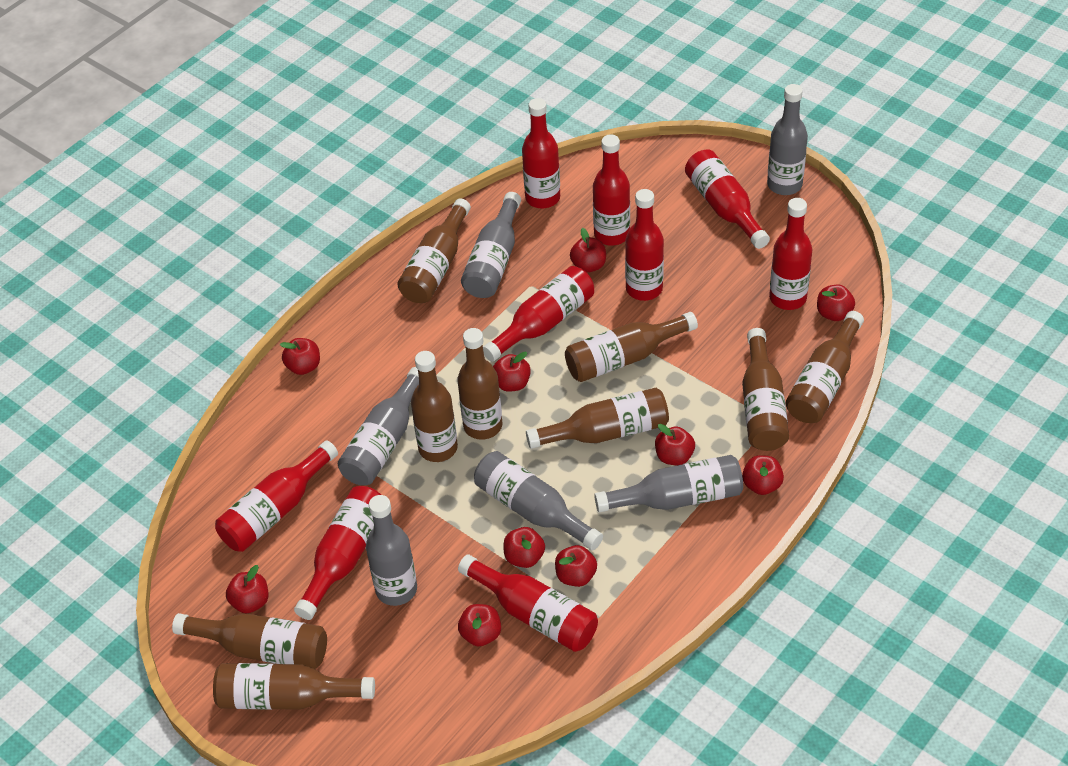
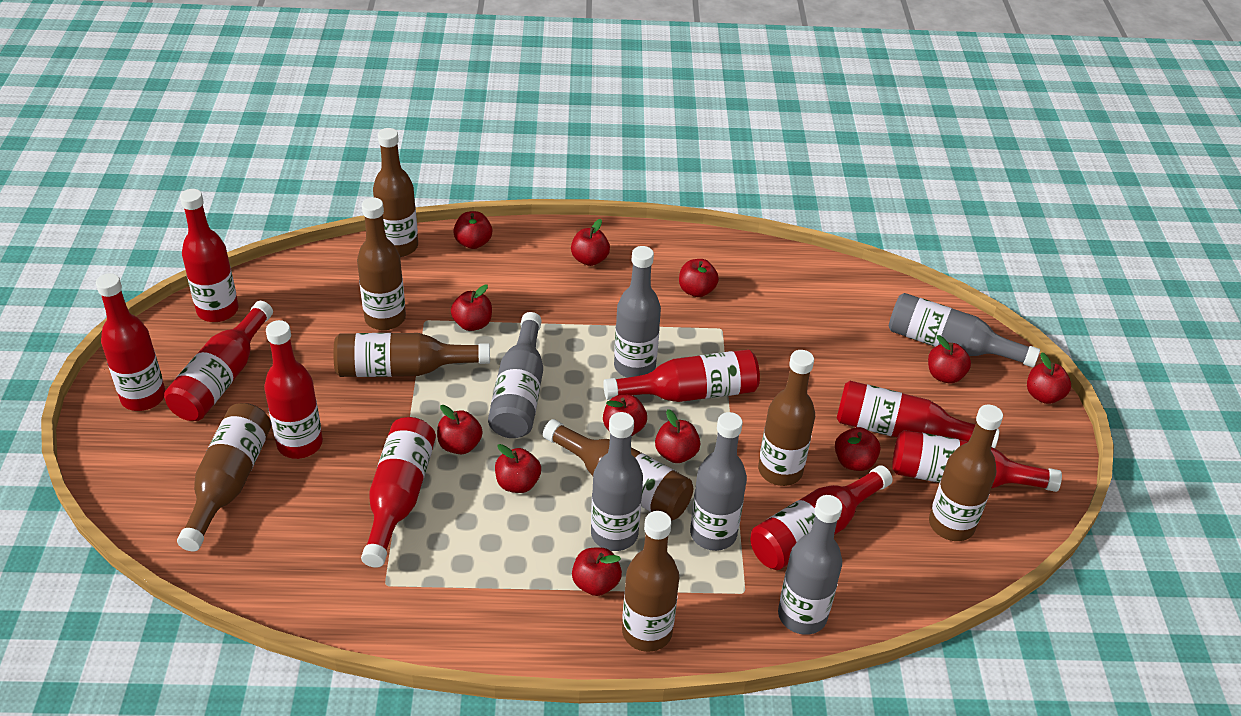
brown bottle: [172,613,327,669] [213,663,375,710] [397,198,471,303] [411,351,458,462] [458,328,502,440] [526,388,669,449] [565,312,698,382] [742,328,789,451] [786,311,864,423] = 9 -> [177,403,272,551] [334,333,490,377] [357,197,406,330] [373,128,418,257] [543,419,693,521] [622,511,679,652] [758,350,815,486] [929,405,1003,541] = 8
red apple: [226,565,268,613] [280,338,320,375] [458,604,501,647] [493,352,531,392] [504,527,545,568] [555,545,597,587] [570,228,606,273] [655,424,695,465] [742,455,784,495] [817,285,855,321] = 10 -> [437,405,483,454] [451,285,492,331] [453,211,492,249] [495,444,541,493] [571,219,610,266] [572,547,622,596] [603,395,647,436] [655,409,700,463] [679,259,719,297] [835,427,881,471] [928,335,971,383] [1027,352,1071,404] = 12

